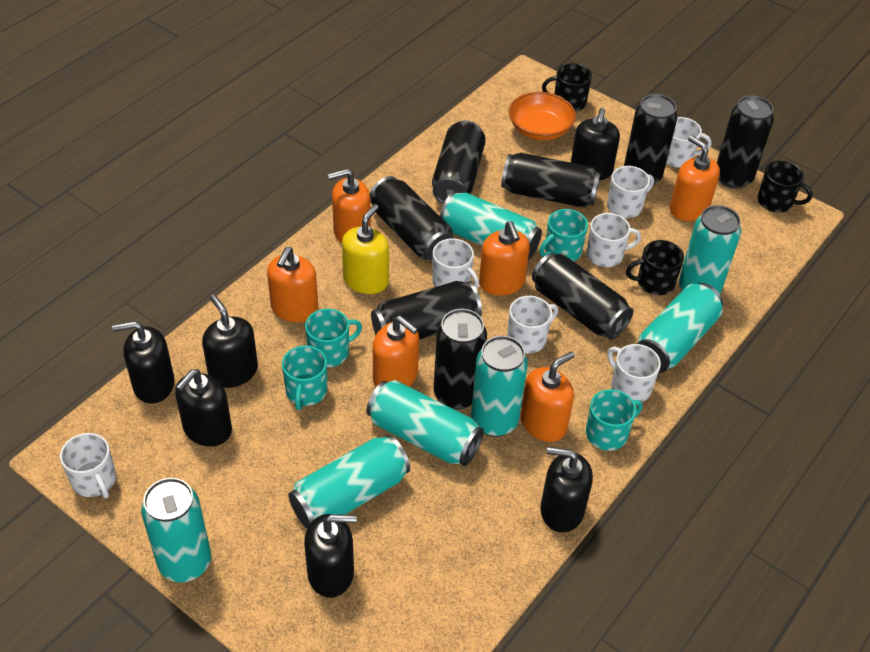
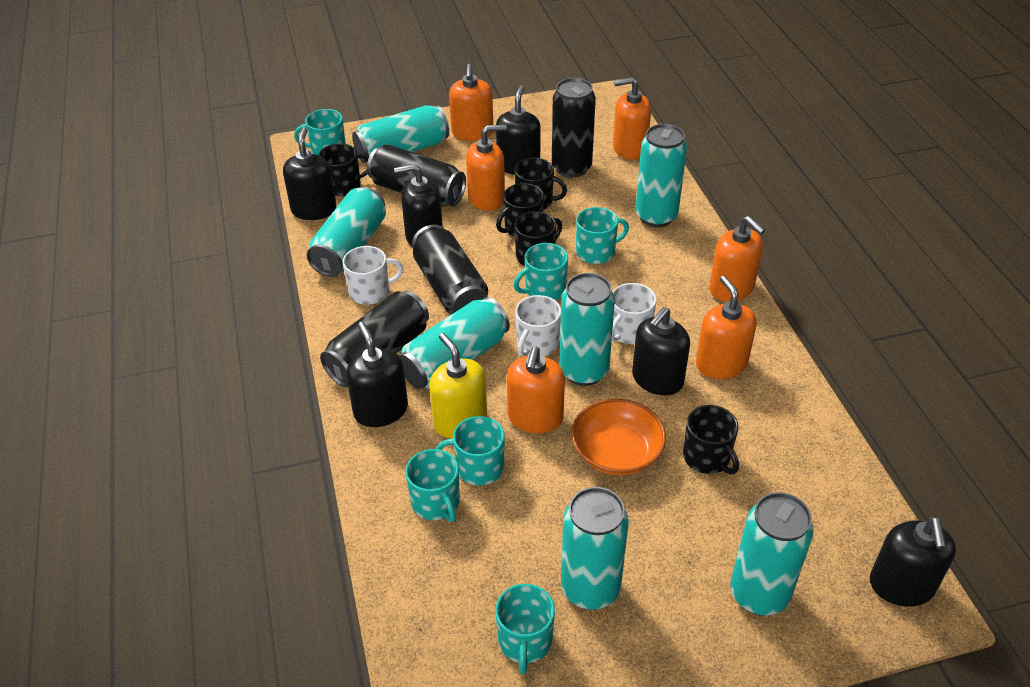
black can: [370,176,454,261] [371,281,482,340] [432,120,486,204] [434,309,487,410] [501,153,601,208] [532,253,633,340] [624,94,677,185] [717,95,774,189] = 8 -> [320,291,429,387] [367,144,466,207] [412,224,488,315] [552,78,596,178] = 4
black mug: [542,63,592,112] [626,240,684,295] [757,161,812,213] = 3 -> [319,143,369,196] [496,183,544,237] [514,158,567,210] [514,212,562,266] [683,405,739,474] = 5
turquoise mug: [282,346,327,410] [305,309,362,367] [539,209,588,261] [586,389,643,451] = 4 -> [294,109,346,155] [405,449,460,522] [436,416,505,486] [495,584,555,674] [514,243,568,300] [576,207,629,264] = 6
white mug: [60,433,116,498] [432,238,479,289] [507,296,558,353] [586,213,641,267] [607,166,654,218] [607,344,661,402] [666,117,711,167] = 7 -> [342,246,403,305] [515,295,561,357] [612,283,656,344] = 3

